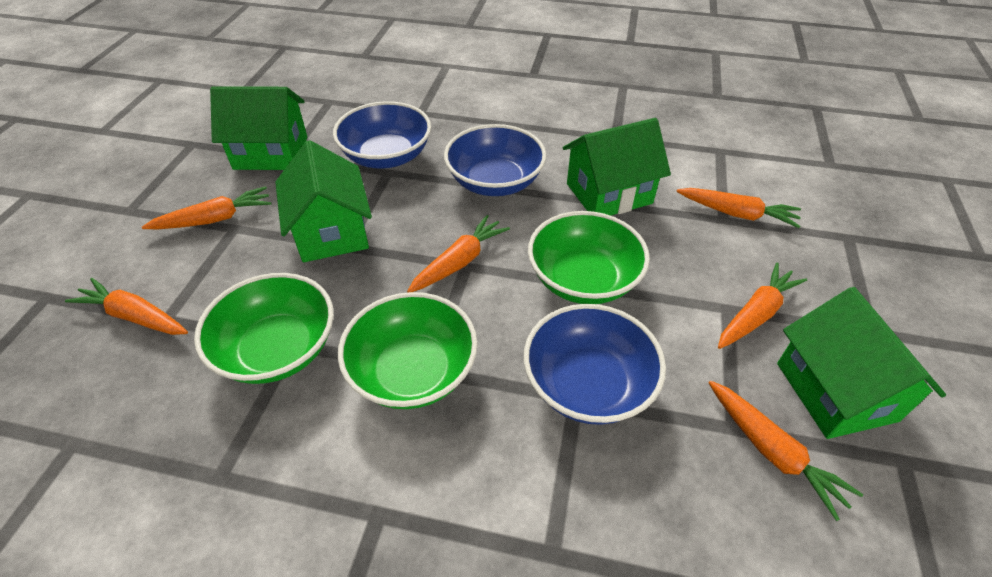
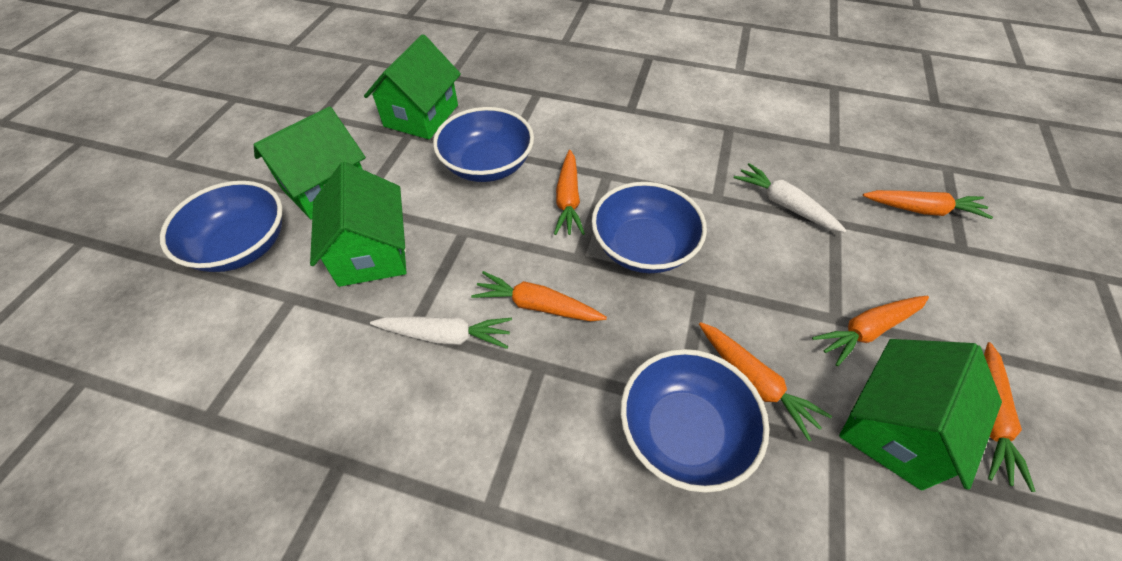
blue bowl: [333,101,431,169] [444,124,546,196] [523,304,666,425] = 3 -> [160,181,283,272] [433,107,534,182] [591,182,707,273] [620,349,769,493] = 4
green bowl: [194,273,334,384] [338,292,478,409] [528,211,650,304] = 3 -> none = 0
white carrot: none = 0 -> [370,316,512,349] [734,163,847,233] = 2

